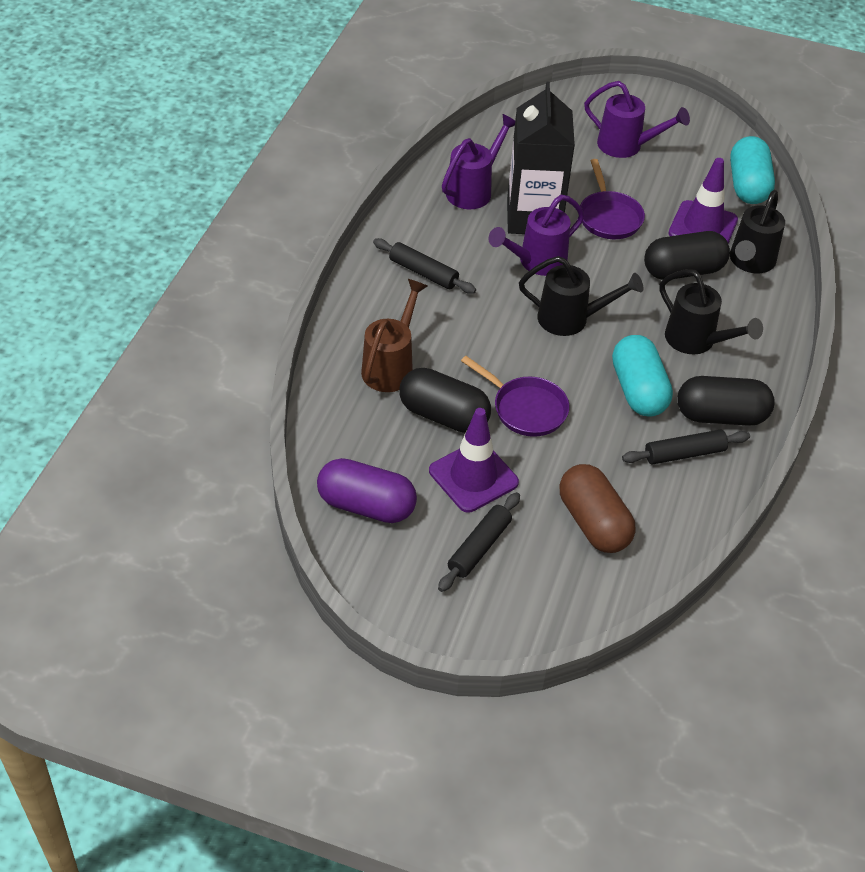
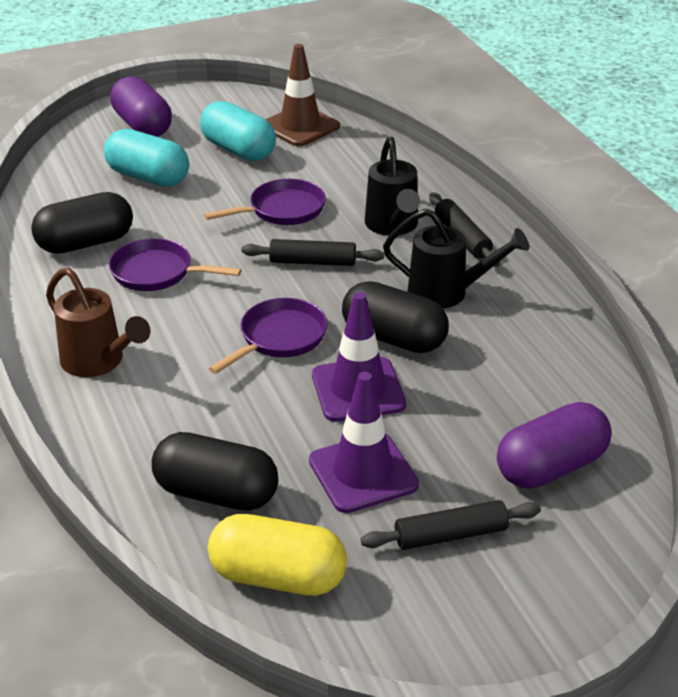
black carton: [507,81,575,234] = 1 -> none = 0
black watering can: [519,256,643,336] [660,269,763,354] [730,190,785,274] = 3 -> [365,137,420,236] [383,209,529,308] = 2
brown capsule: [559,464,636,553] = 1 -> none = 0
brown traffic cone: none = 0 -> [265,44,340,146] = 1
purple capsule: [317,458,417,523] = 1 -> [110,76,172,137] [497,402,611,489] = 2
purple pan: [461,356,570,437] [580,159,645,239] = 2 -> [109,238,242,291] [204,179,326,225] [209,298,328,374] = 3
purple watering can: [442,114,515,209] [489,195,584,276] [584,81,690,158] = 3 -> none = 0
yellow capsule: none = 0 -> [208,514,347,596] = 1

